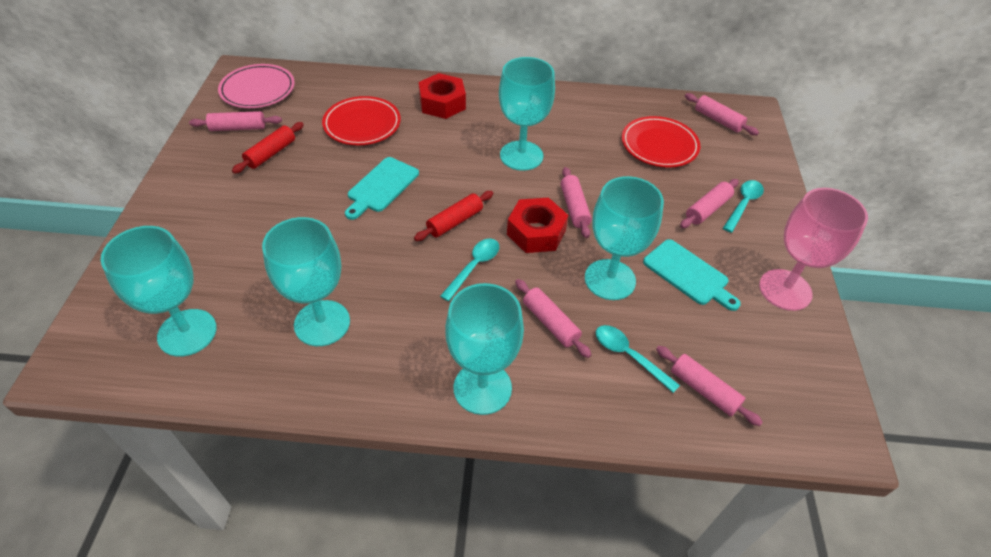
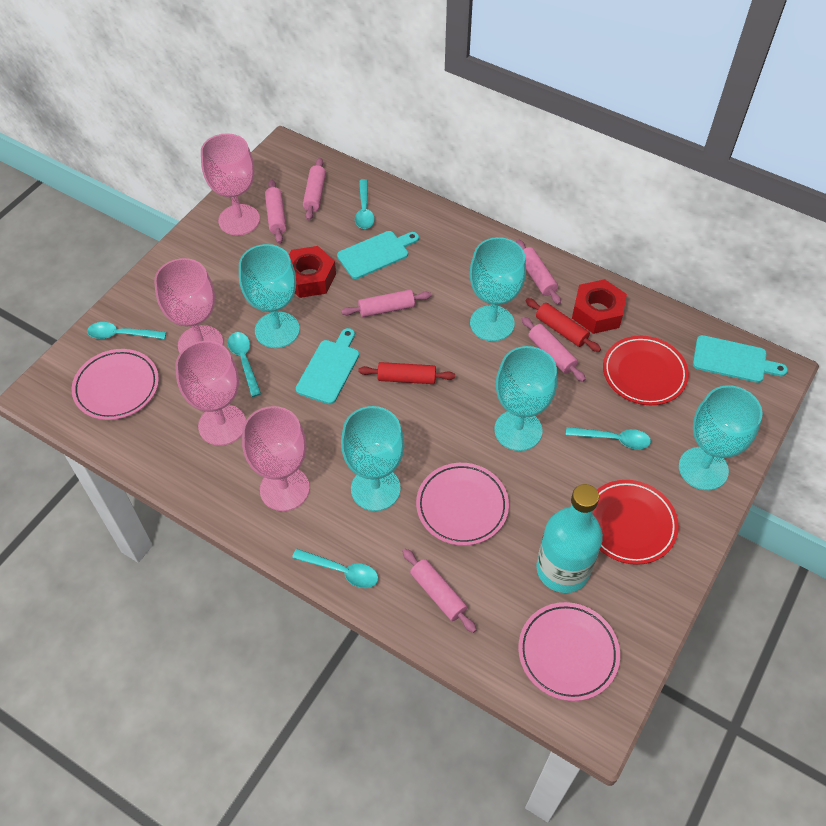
pink goblet: [759,188,868,311] = 1 -> [154,258,223,353] [175,341,246,446] [201,133,260,235] [242,406,310,511] = 4
pink plate: [218,64,295,108] = 1 -> [72,349,159,420] [416,463,509,546] [518,602,620,701] = 3
turquoise bottle: none = 0 -> [536,484,603,593] = 1
turquoise cutting board: [345,157,419,220] [643,239,741,311] = 2 -> [296,328,359,404] [337,231,419,279] [693,335,788,383] = 3
turquoise spoon: [440,239,499,301] [596,325,680,393] [723,180,764,233] = 3 -> [87,322,166,339] [228,332,261,397] [292,549,378,588] [355,179,375,229] [566,427,651,449] = 5

